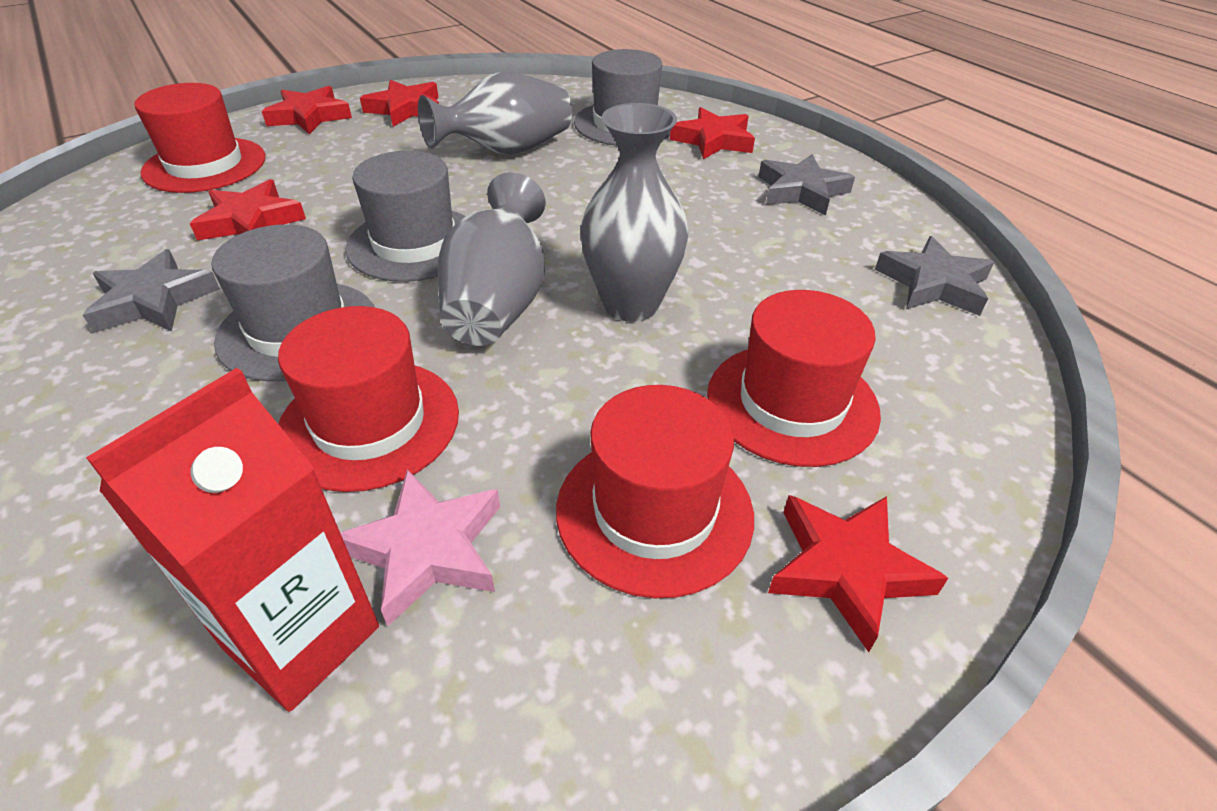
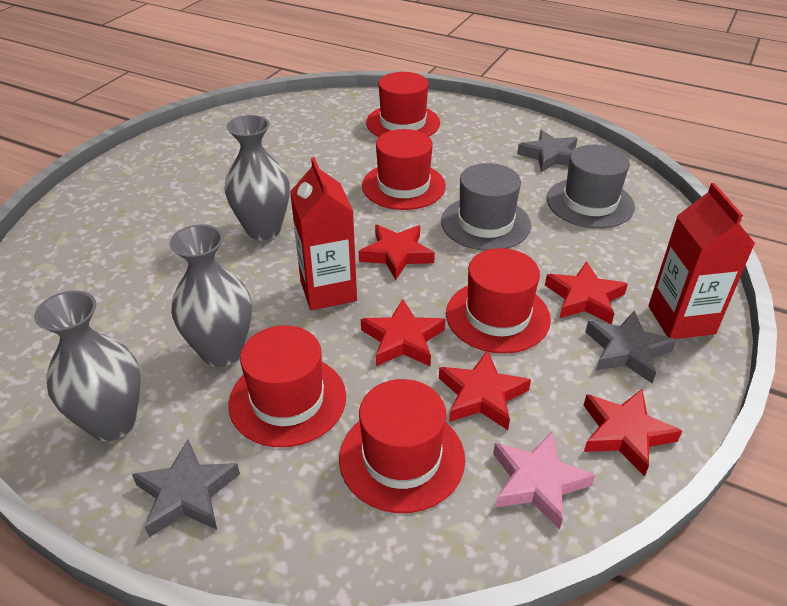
grey hat: [212,224,374,382] [345,151,465,282] [574,49,670,146] = 3 -> [441,163,531,251] [547,145,635,229] = 2
red carton: [86,368,379,712] = 1 -> [290,157,357,310] [648,183,755,339] = 2
red hat: [134,83,266,193] [278,306,459,492] [556,385,754,598] [707,290,881,467] = 4 -> [228,325,346,447] [339,379,465,513] [362,129,446,210] [366,72,440,137] [446,248,551,354] = 5

